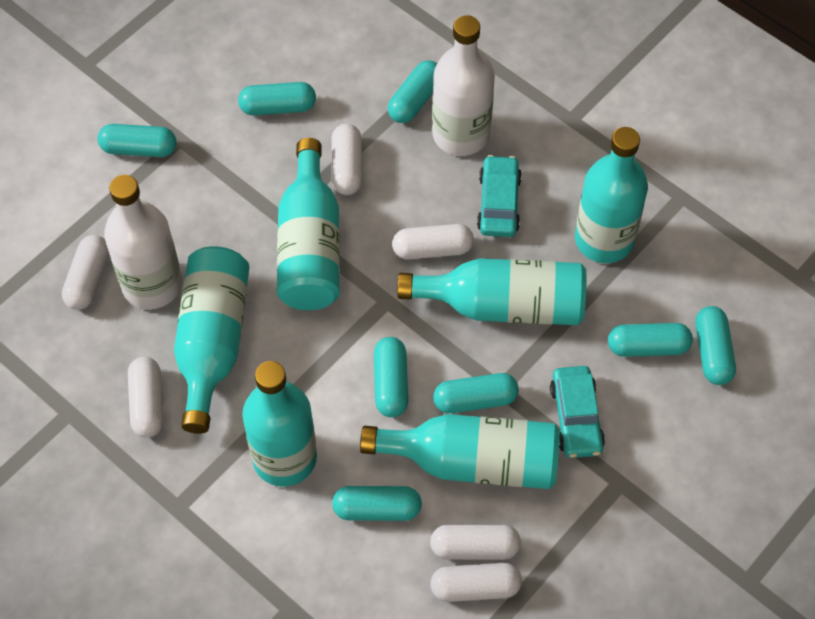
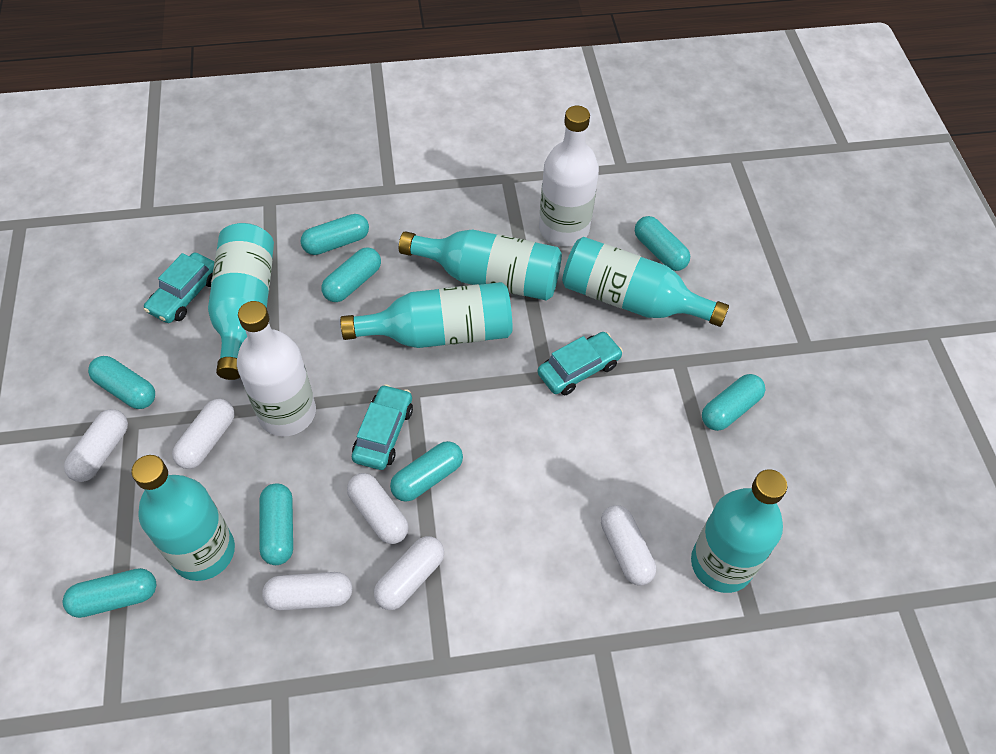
turquoise car: [477,155,522,237] [550,366,605,458] = 2 -> [144,253,214,323] [352,384,413,470] [537,332,623,396] = 3

